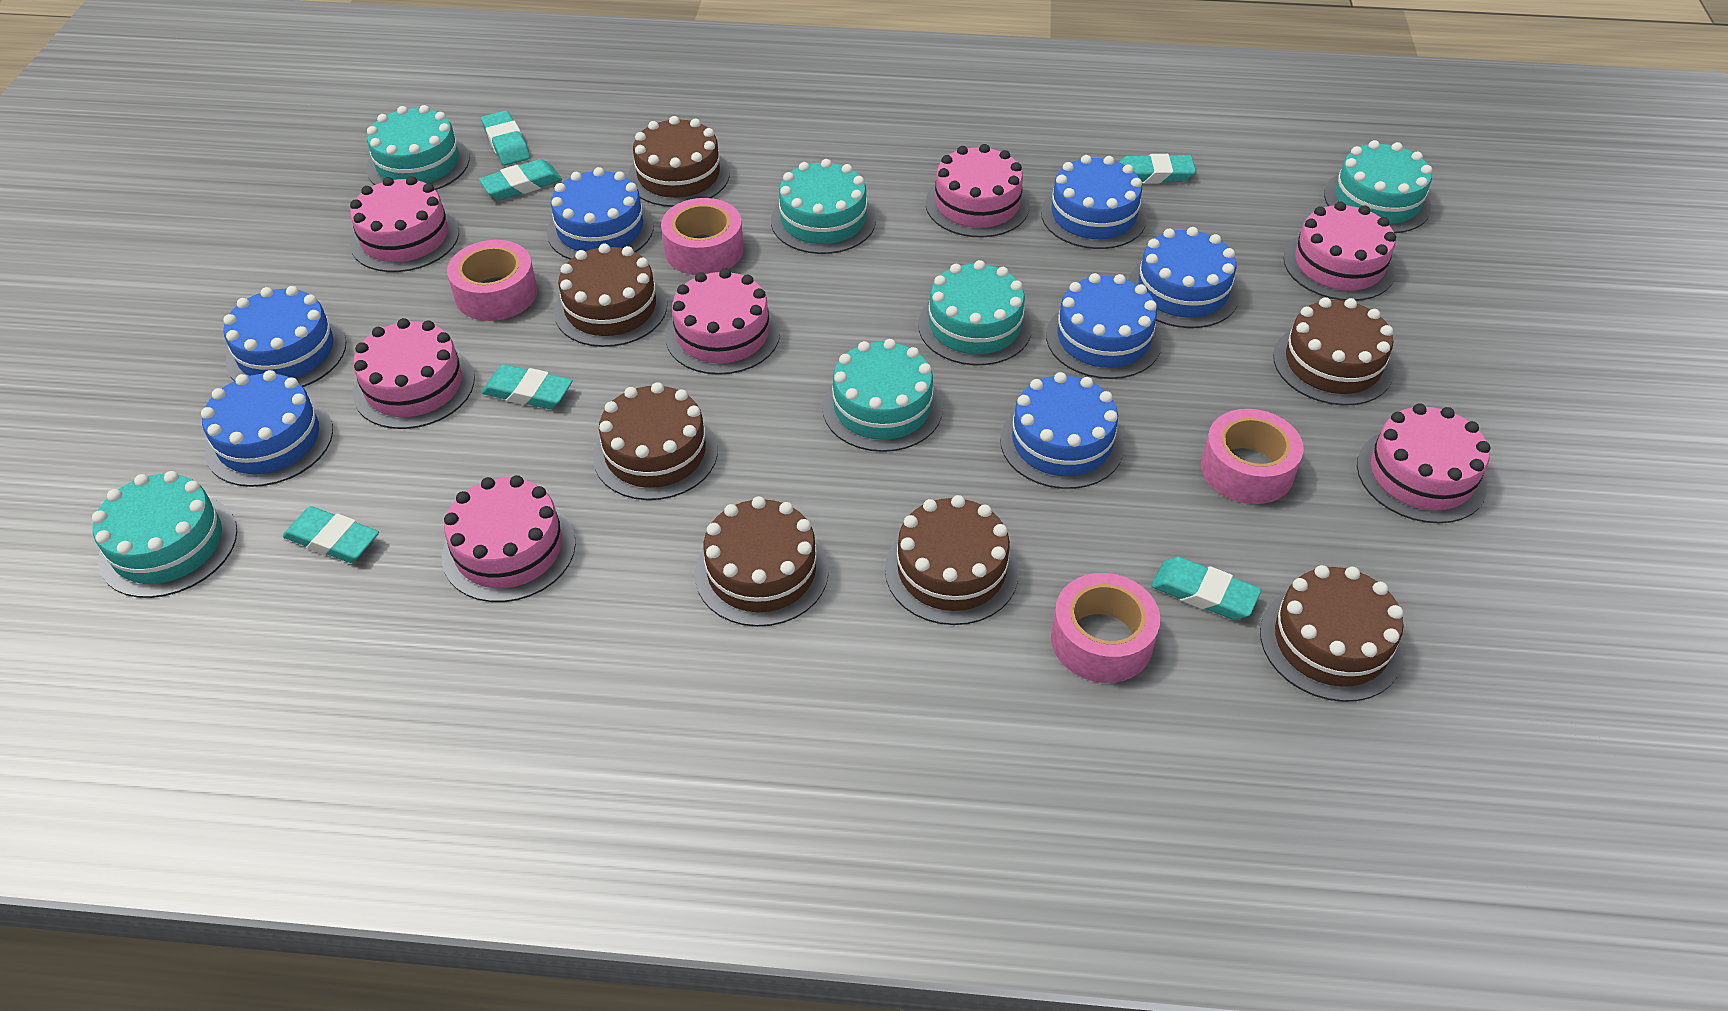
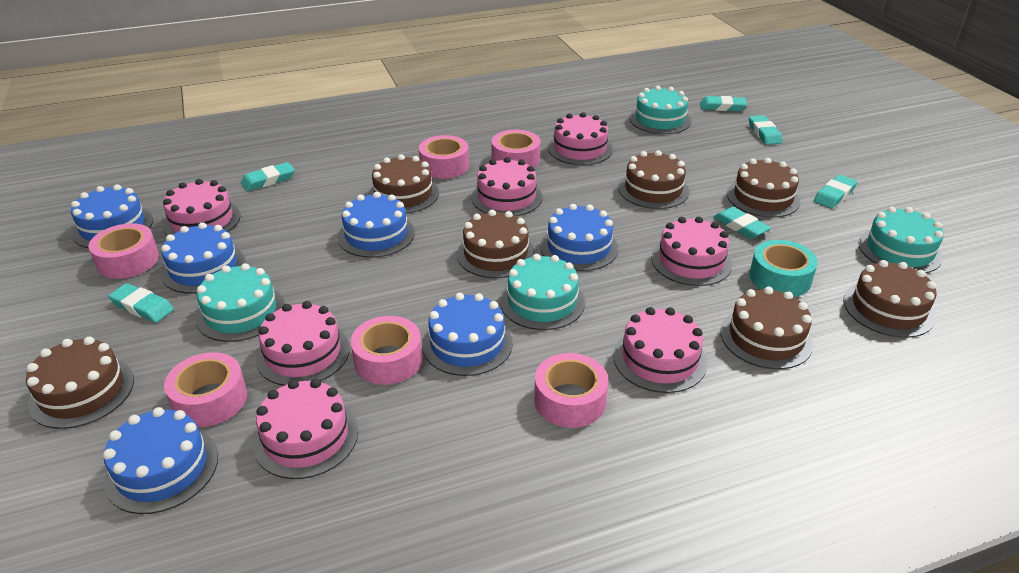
blue cake: [201,370,333,487] [223,286,346,387] [547,167,654,260] [1000,372,1124,489] [1041,155,1147,249] [1046,273,1162,379] [1128,227,1239,328] = 7 -> [71,184,153,248] [103,407,218,514] [161,222,245,294] [338,192,415,258] [422,293,513,376] [540,204,618,271] = 6
pink tape: [447,240,538,321] [661,198,744,275] [1051,573,1160,683] [1201,409,1304,504] = 4 -> [88,223,159,279] [164,352,247,427] [351,316,423,385] [419,135,469,179] [491,130,541,168] [534,353,608,428] = 6
turquoise cake: [92,471,237,598] [366,105,470,190] [771,159,876,254] [822,339,943,452] [918,260,1032,365] [1324,140,1432,233] = 6 -> [195,263,285,342] [500,254,585,330] [629,86,691,134] [858,207,944,273] = 4
turquoise tape: none = 0 -> [749,240,818,297] = 1

